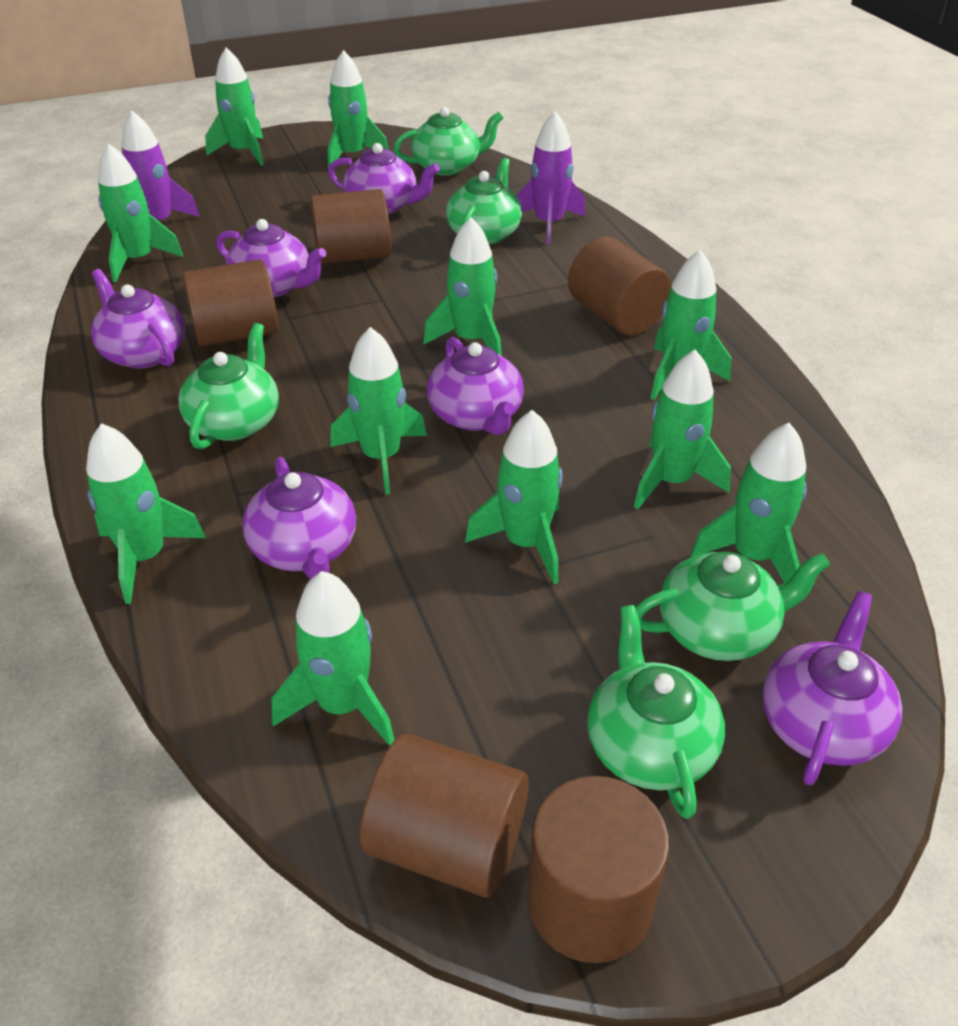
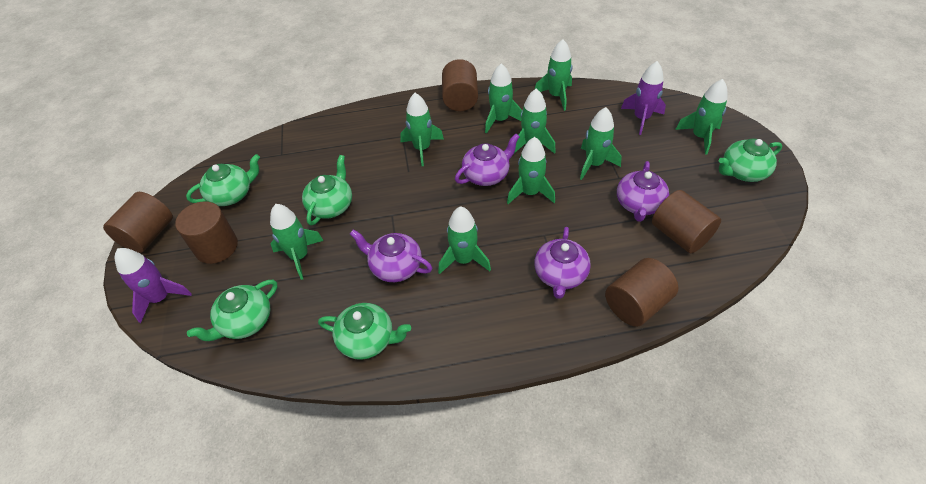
green rocket: [86,423,206,604] [98,143,183,282] [205,47,264,166] [271,571,394,746] [328,50,388,169] [330,327,427,495] [423,217,502,356] [465,410,563,584] [634,350,731,510] [650,250,732,400] [691,423,807,583] = 11 -> [270,204,324,280] [400,93,444,166] [438,206,491,274] [485,63,522,134] [507,137,555,204] [514,88,556,154] [535,39,573,111] [580,107,621,180] [675,79,728,155] = 9
purple teapot: [91,269,185,368] [216,219,326,297] [242,457,356,579] [328,143,440,214] [427,337,524,435] [762,591,902,785] = 6 -> [350,230,432,282] [455,134,519,186] [534,227,591,299] [617,161,669,222] = 4

